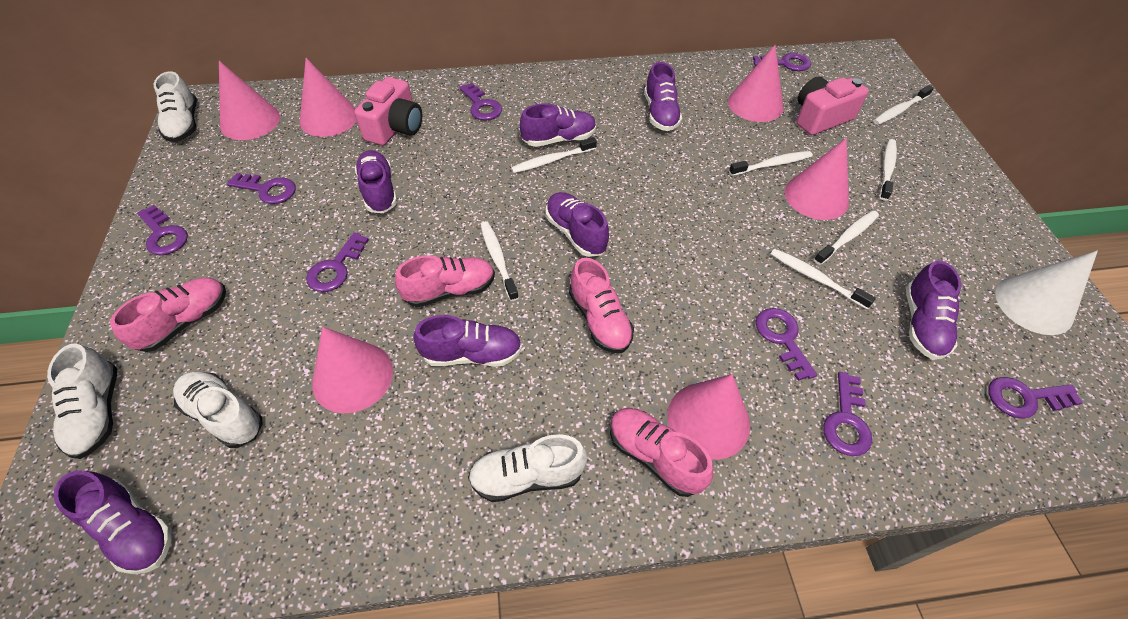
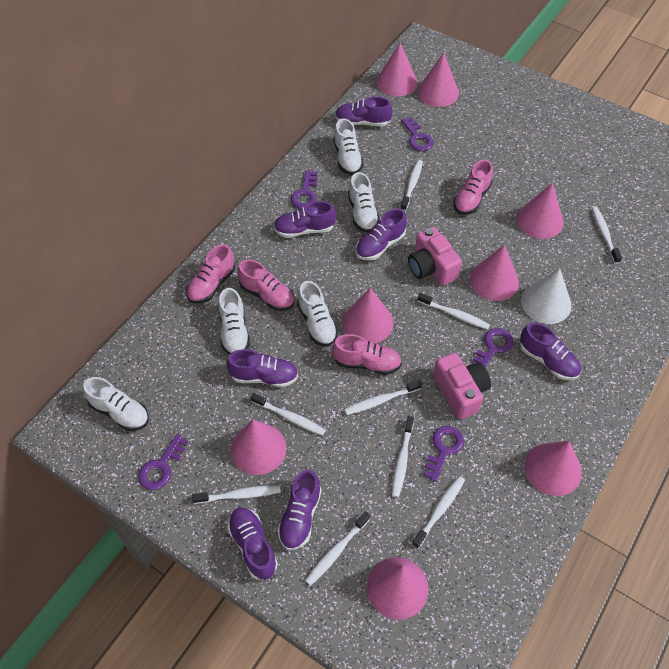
pink cone: [219,61,280,140] [300,58,357,137] [312,327,393,413] [667,374,750,460] [728,45,783,122] [785,138,849,220] = 6 -> [231,420,287,475] [343,288,393,343] [367,557,428,620] [376,43,417,96] [417,53,459,107] [470,245,519,301] [517,183,564,239] [524,441,582,496] = 8
purple key: [137,205,188,255] [227,173,296,204] [306,232,369,292] [459,83,502,120] [753,53,811,71] [756,308,817,381] [823,372,872,456] [988,377,1083,418] = 8 -> [138,434,188,490] [291,170,317,209] [401,117,434,151] [423,426,464,482] [470,328,514,367] = 5
white shoe: [47,343,117,459] [154,71,197,142] [173,371,263,448] [468,434,587,502] = 4 -> [83,377,149,431] [219,288,250,355] [297,281,338,347] [333,118,363,175] [348,172,380,233] = 5
white toothbrush: [480,221,519,301] [511,137,597,173] [729,151,813,176] [770,249,876,309] [814,211,879,265] [873,85,934,125] [880,139,897,201] = 7 -> [192,486,281,504] [250,393,326,436] [305,511,370,586] [344,380,422,415] [392,416,414,498] [401,160,423,211] [412,476,465,549] [418,293,490,330] [592,206,622,264] = 9

